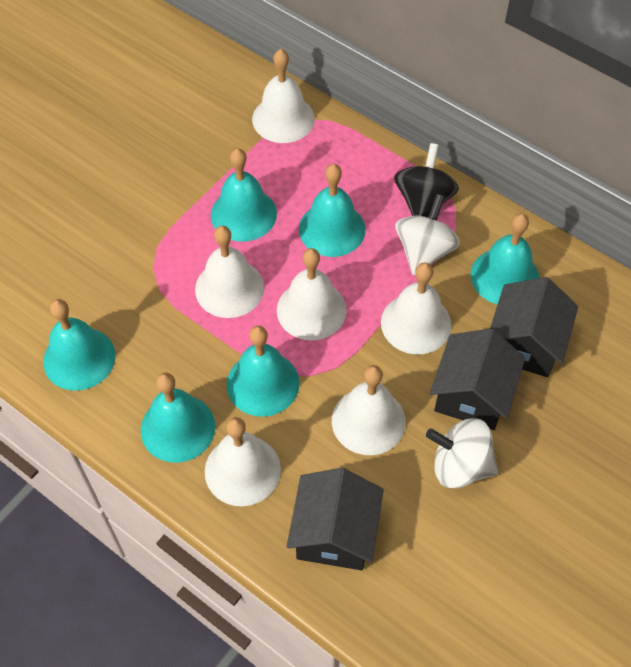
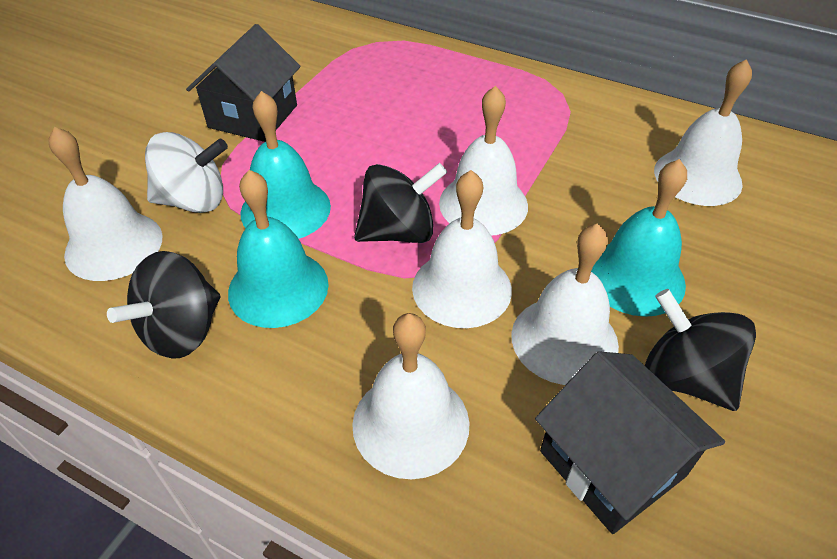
black house: [287,468,384,571] [430,329,526,430] [490,277,578,377] = 3 -> [186,24,300,142] [535,351,725,534] = 2
black spinning top: [394,143,459,217] = 1 -> [107,251,221,359] [354,163,447,243] [645,289,756,411] = 3
turquoise bell: [43,299,115,391] [141,372,215,463] [211,148,277,242] [227,326,299,417] [299,164,365,257] [471,213,539,305] = 6 -> [228,170,329,328] [240,91,331,239] [591,159,687,317] = 3
white spinning top: [395,194,460,276] [426,418,499,489] = 2 -> [145,132,228,213] = 1

